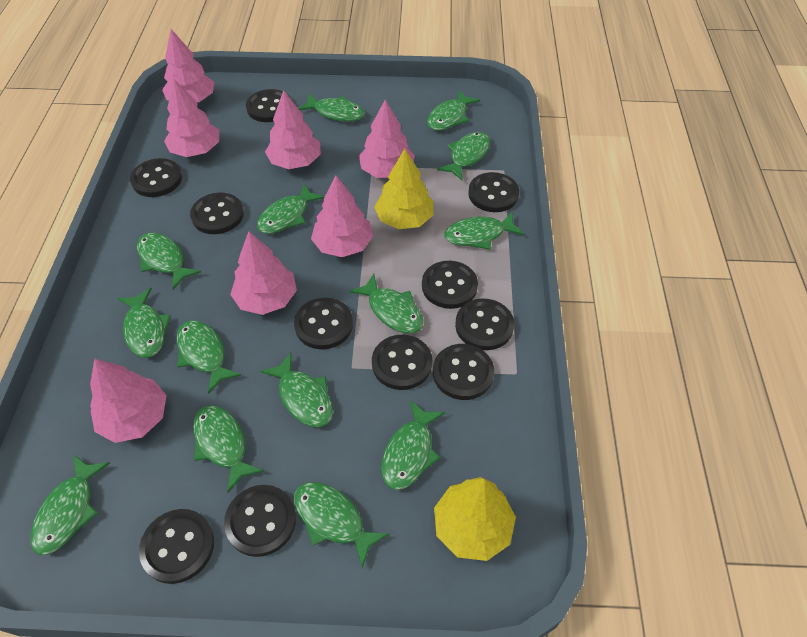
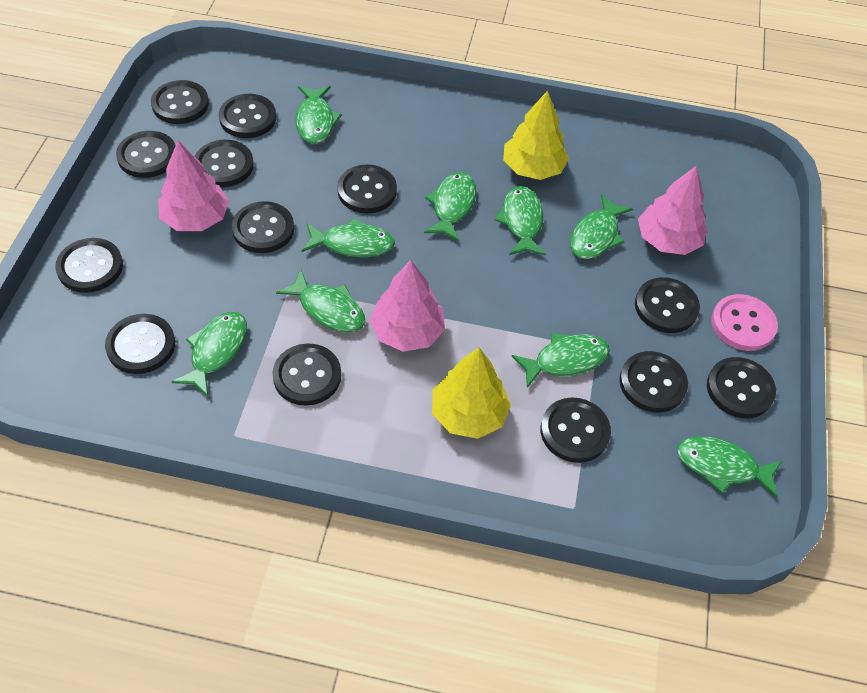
black button: [130,158,182,197] [139,509,214,584] [190,192,244,234] [224,485,296,557] [246,89,290,122] [294,298,353,349] [372,335,432,390] [422,261,478,309] [433,344,494,400] [455,298,514,350] [468,172,519,212] = 11 -> [55,238,123,293] [105,314,175,374] [116,131,176,178] [151,80,209,124] [195,140,254,187] [219,94,276,138] [232,201,294,253] [272,343,341,406] [337,164,397,213] [541,398,611,463] [619,351,688,412] [635,277,700,333] [707,357,776,418] = 13
green fish: [31,454,110,555] [117,288,171,358] [137,233,201,290] [176,320,242,394] [193,405,264,493] [257,184,325,234] [260,353,333,427] [294,482,389,568] [298,94,365,122] [349,274,423,333] [381,400,445,490] [427,90,480,131] [437,132,490,180] [444,212,524,250] = 14 -> [172,312,247,397] [276,270,365,333] [295,86,342,144] [302,218,395,257] [424,172,476,241] [495,186,546,255] [512,333,610,388] [570,194,633,259] [677,436,782,498] = 9
pink button: none = 0 -> [711,294,778,351] = 1
pink tree: [90,359,167,443] [162,29,214,102] [164,79,219,157] [230,232,297,315] [265,90,321,169] [311,176,373,257] [359,99,415,178] = 7 -> [158,141,229,231] [370,260,445,352] [638,166,707,255] = 3

